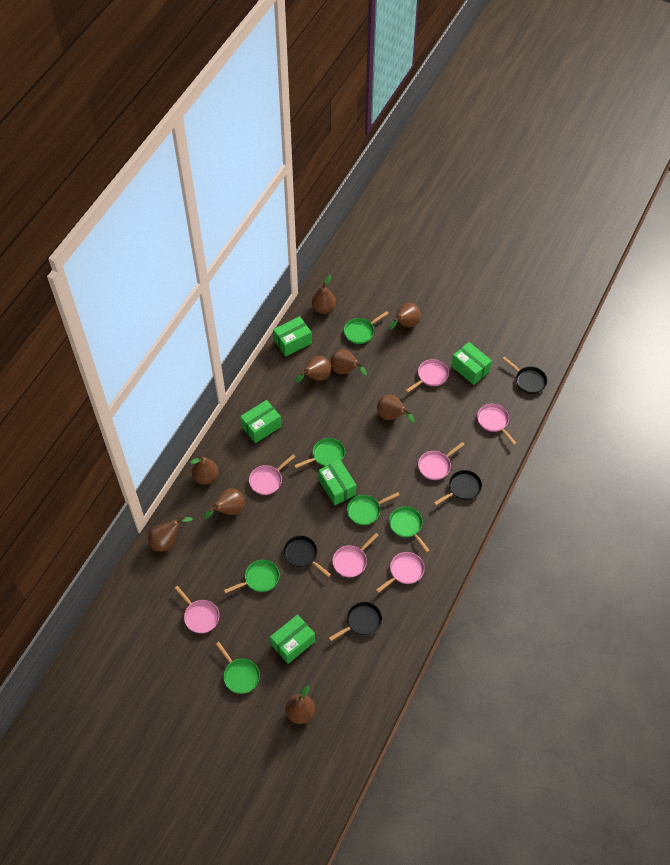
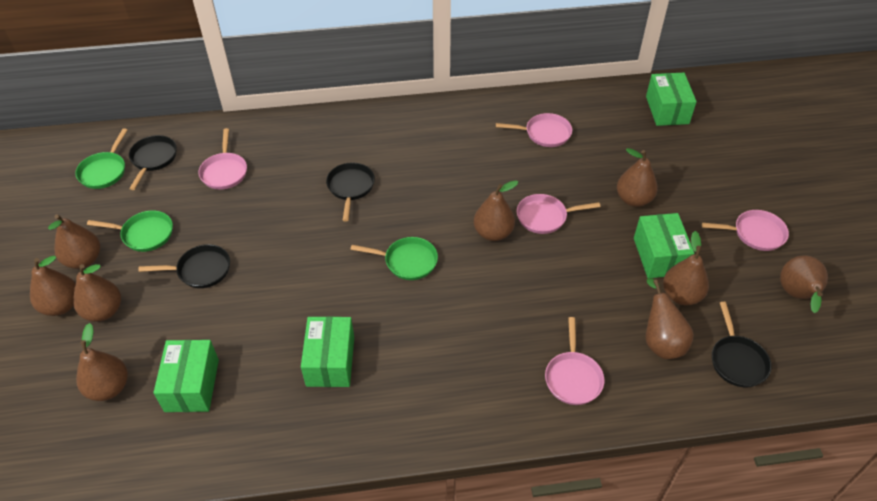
green box: [240,400,281,443] [270,614,315,664] [273,316,312,357] [318,460,356,506] [451,342,492,385] = 5 -> [153,340,219,412] [301,316,354,387] [634,213,694,278] [646,73,697,126] = 4
green pan: [216,642,260,694] [224,560,279,593] [294,438,345,468] [344,311,389,344] [347,492,400,525] [389,506,430,553] = 6 -> [75,128,127,189] [87,210,173,252] [350,237,438,280] = 3
pink pan: [174,586,219,633] [249,455,295,495] [332,533,379,577] [376,552,425,593] [406,359,449,393] [418,442,465,480] [477,404,517,445] = 7 -> [199,128,247,190] [496,113,572,147] [517,194,601,234] [545,317,604,405] [702,210,789,251] = 5

